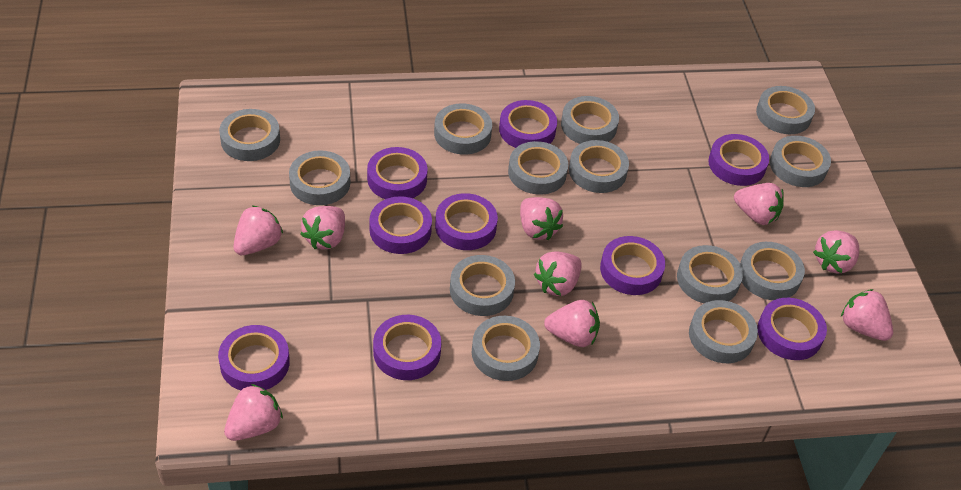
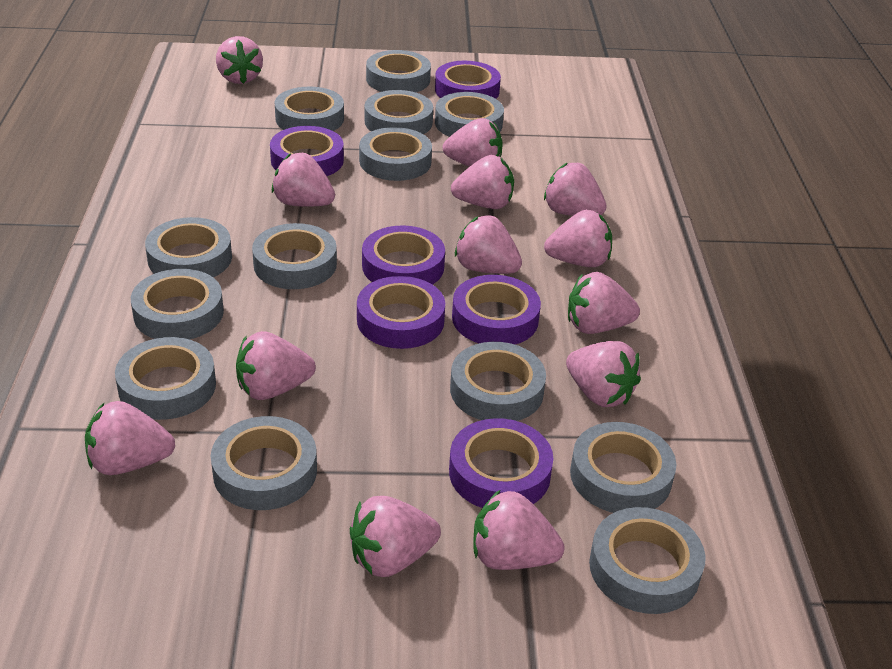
pink strawberry: [224,384,283,441] [233,205,283,255] [301,206,345,249] [520,197,563,240] [534,251,582,296] [544,300,600,347] [734,183,784,225] [813,230,859,274] [841,289,893,341] = 9 -> [85,401,175,475] [216,36,263,84] [236,331,316,400] [272,153,335,207] [350,496,441,577] [443,118,503,167] [451,155,514,209] [455,215,522,274] [474,489,564,570] [544,163,607,216] [544,210,612,267] [566,341,641,407] [568,272,640,334] = 13
purple tape: [218,325,290,390] [367,147,428,199] [369,196,432,254] [373,315,441,380] [435,193,498,250] [499,100,557,148] [600,236,665,295] [708,134,769,186] [757,298,827,360] = 9 -> [270,126,344,176] [357,276,445,349] [362,225,445,285] [435,61,501,99] [449,418,553,508] [452,275,541,345] = 6

